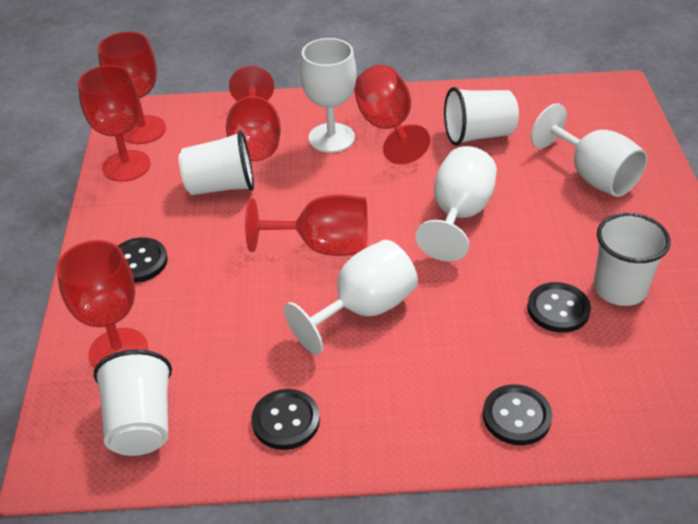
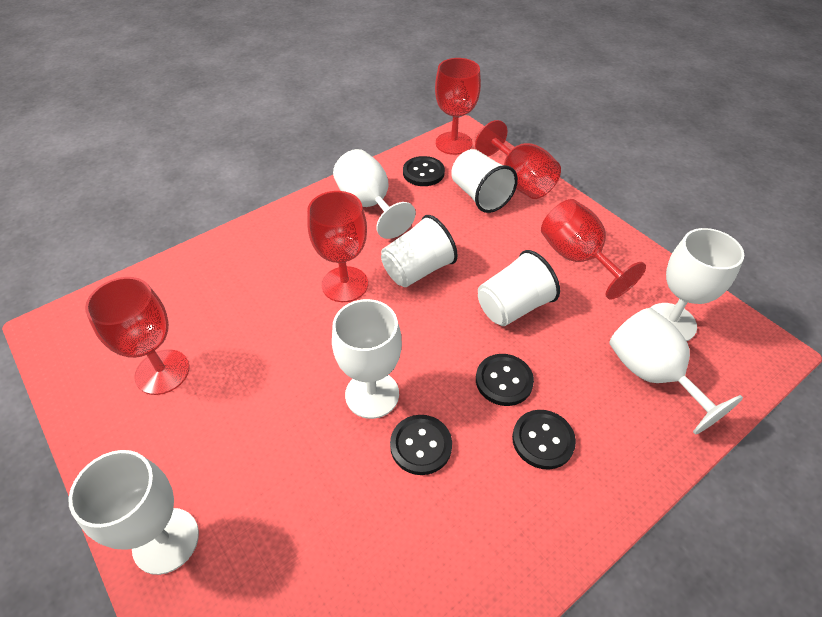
red goblet: [57,240,148,369] [78,65,151,182] [98,32,166,144] [226,66,281,161] [245,194,368,256] [354,65,430,165] = 6 -> [85,277,190,395] [307,191,368,302] [435,58,481,155] [475,120,561,199] [541,199,646,300] = 5
white cup: [94,349,172,456] [179,131,254,195] [444,87,519,146] [594,213,671,306] = 4 -> [381,215,458,287] [451,149,518,213] [478,250,560,326] = 3
white goblet: [284,240,418,355] [300,38,357,153] [415,146,497,262] [531,103,647,197] = 4 -> [68,450,199,575] [332,299,402,419] [333,149,416,239] [609,308,743,435] [650,228,744,341] = 5

